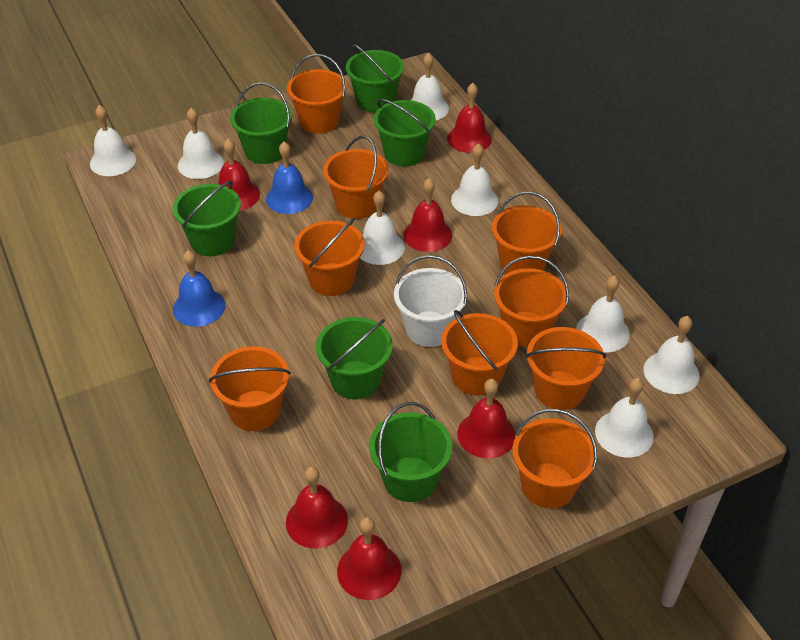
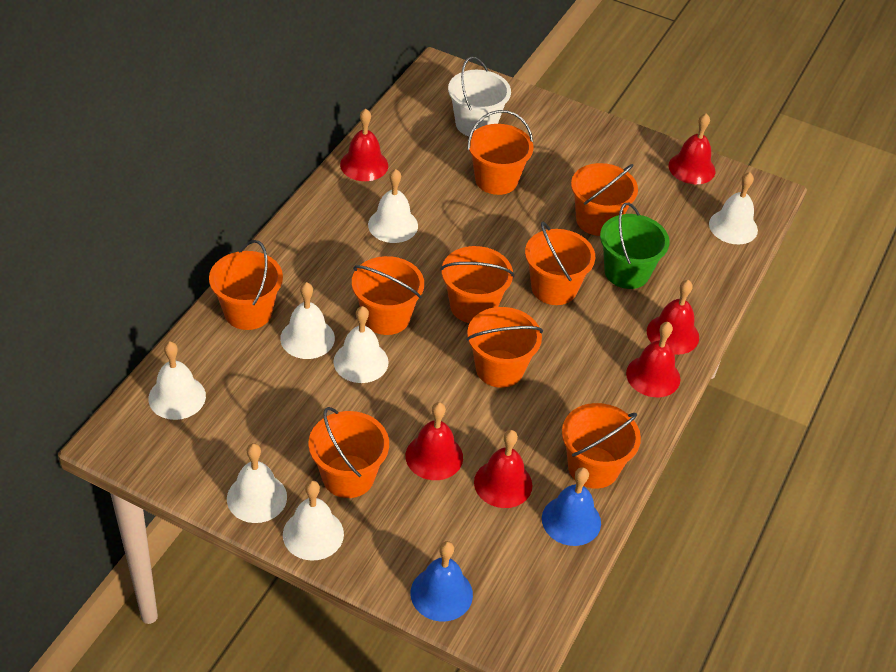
green bucket: [173,181,241,256] [230,82,292,164] [316,317,393,399] [346,44,404,113] [369,402,452,502] [374,99,436,167] = 6 -> [600,202,670,289] = 1
white bell: [90,105,136,176] [178,108,224,179] [360,191,405,265] [411,53,449,120] [451,143,499,216] [576,275,630,352] [595,378,654,458] [644,316,700,394] = 8 -> [148,341,206,420] [227,443,287,523] [280,282,335,359] [283,480,344,561] [333,306,389,383] [368,169,418,243] [709,172,758,244] = 7

